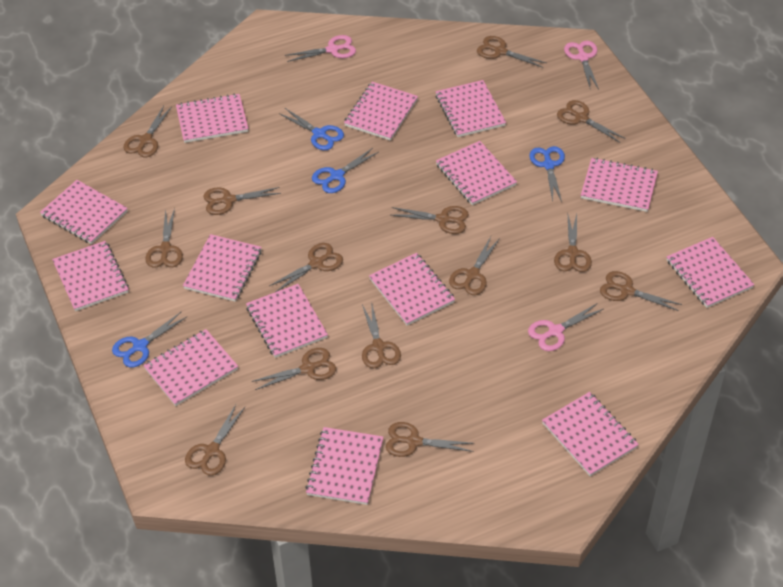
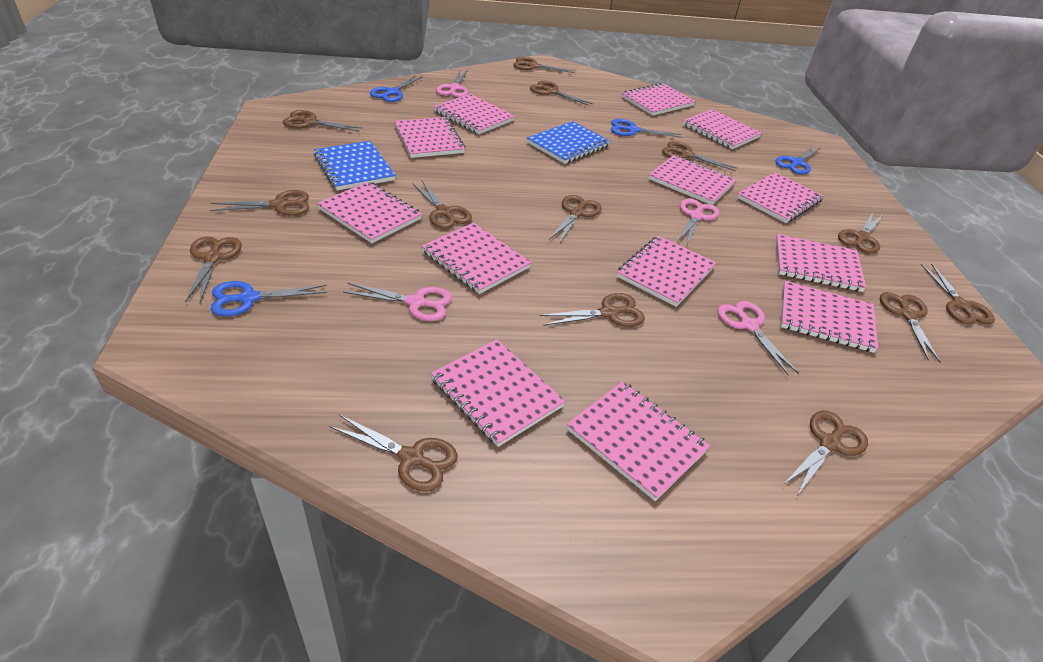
blue notebook: none = 0 -> [314,141,396,190] [527,121,611,164] = 2
pink notebook: [40,180,128,244] [52,241,129,311] [143,329,238,406] [176,94,248,143] [183,234,262,302] [246,284,328,358] [305,427,383,505] [344,82,418,141] [369,253,455,326] [435,80,506,137] [436,141,517,205] [542,392,639,476] [581,158,658,212] [667,237,755,308] = 14 -> [317,181,422,243] [394,117,465,158] [422,223,531,294] [431,339,565,447] [434,94,515,134] [567,381,710,501] [617,236,716,307] [622,83,696,116] [648,155,736,205] [683,109,762,149] [737,172,824,223] [776,234,866,292] [781,281,878,353] = 13
pink scissors: [285,35,356,62] [528,303,603,351] [564,41,599,90] = 3 -> [343,283,452,321] [436,70,468,98] [676,199,719,245] [717,301,799,375] = 4

